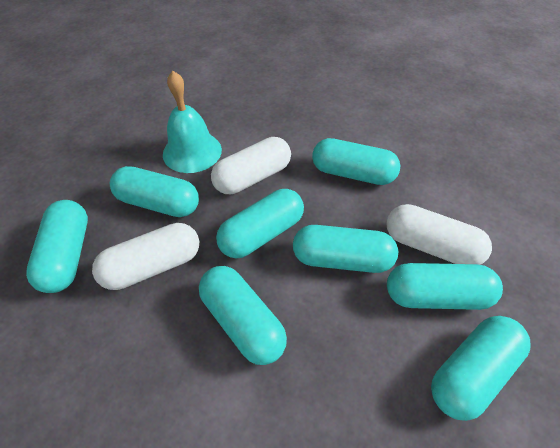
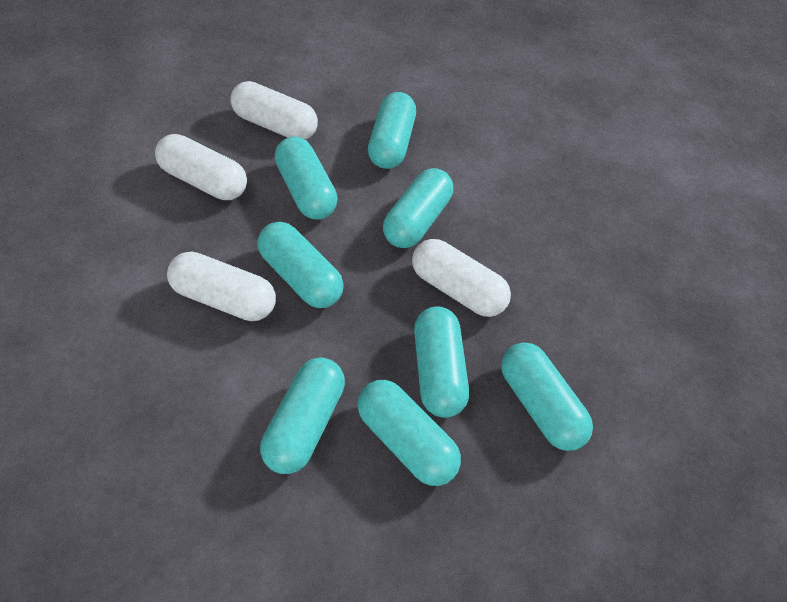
turquoise bell: [163,70,222,173] = 1 -> none = 0
white capsule: [92,223,199,290] [211,137,291,194] [386,204,492,265] = 3 -> [155,134,247,200] [167,252,276,321] [230,81,318,140] [412,239,511,317] = 4

